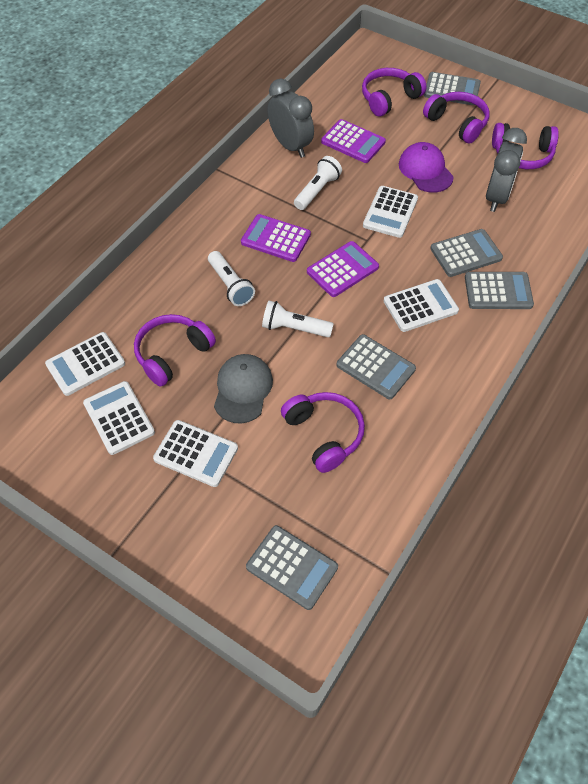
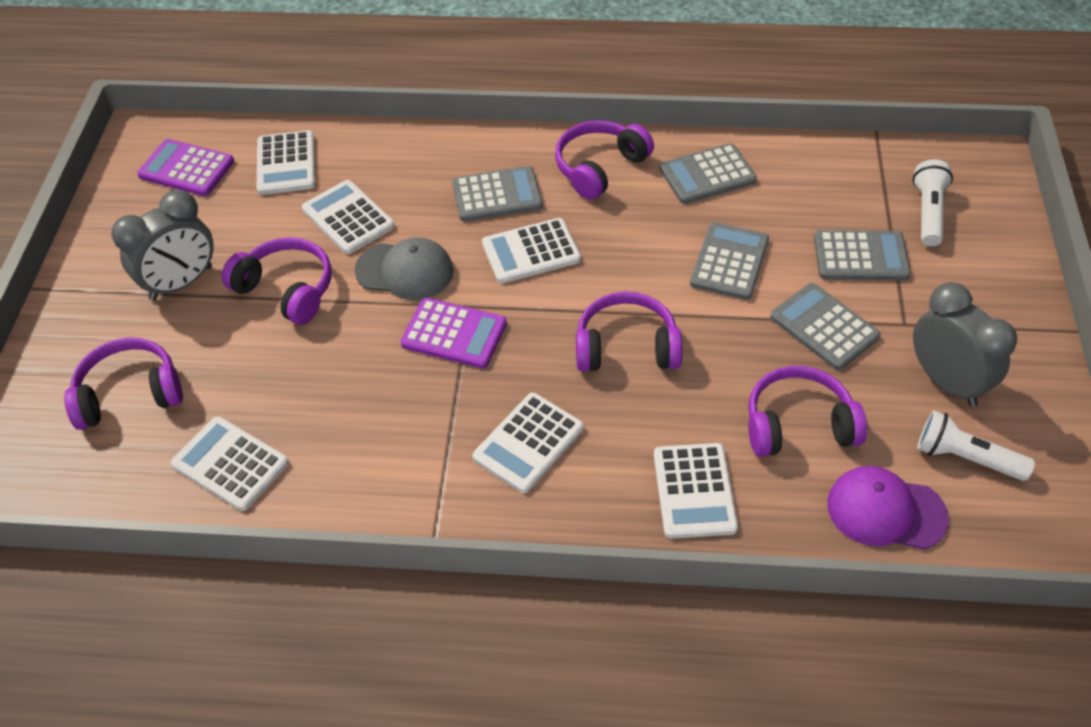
purple calculator: [241,214,311,262] [307,241,379,297] [321,119,386,163] = 3 -> [137,139,234,196] [400,298,507,368] = 2
white calculator: [45,332,125,396] [83,381,155,455] [153,420,238,487] [363,186,418,238] [384,279,459,332] = 5 -> [171,416,289,511] [257,130,315,195] [302,180,395,254] [472,393,583,493] [482,218,581,283] [654,443,738,539] = 6
white flashlight: [208,251,255,306] [262,301,334,337] [294,156,342,210] = 3 -> [913,159,953,246] [917,410,1035,481] = 2

